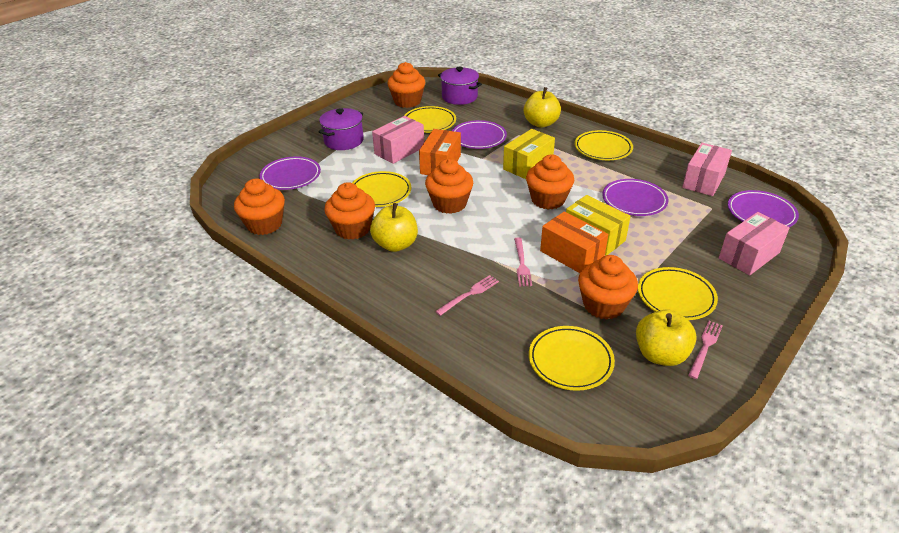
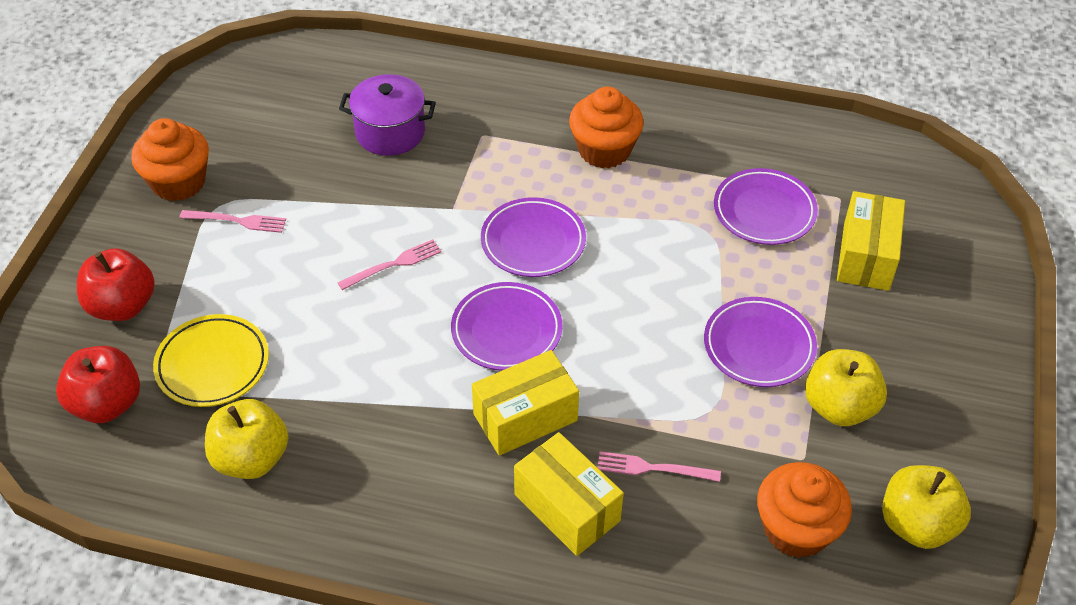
orange box: [419,129,461,175] [540,212,608,273] = 2 -> none = 0
orange cupcake: [234,178,285,235] [324,182,375,240] [387,62,425,108] [425,159,473,214] [526,154,574,210] [578,255,638,319] = 6 -> [131,118,209,201] [569,87,644,168] [757,462,852,558] = 3
pink box: [372,116,424,164] [682,143,732,196] [719,212,790,275] = 3 -> none = 0
purple pot: [319,108,364,150] [438,67,482,105] = 2 -> [339,74,436,156] = 1
red apple: none = 0 -> [56,346,140,423] [77,248,155,321] = 2
yellow box: [503,129,555,179] [566,195,631,255] = 2 -> [472,350,579,456] [514,432,624,556] [837,191,905,291] = 3
yellow plate: [352,171,411,207] [404,106,456,133] [529,326,615,391] [575,130,633,160] [638,267,718,320] = 5 -> [153,314,269,407] = 1

